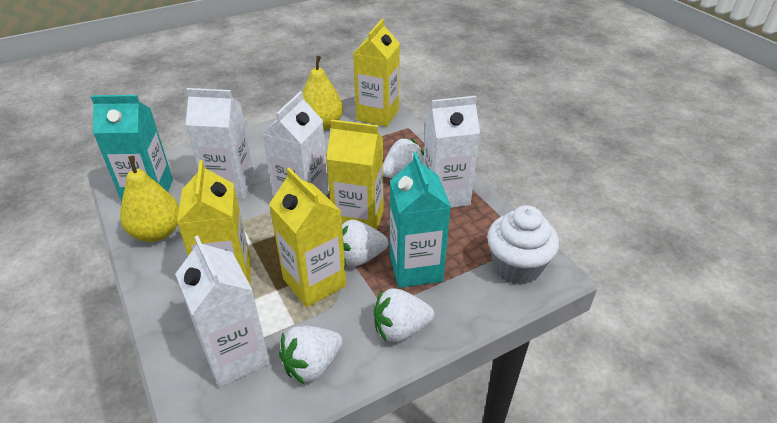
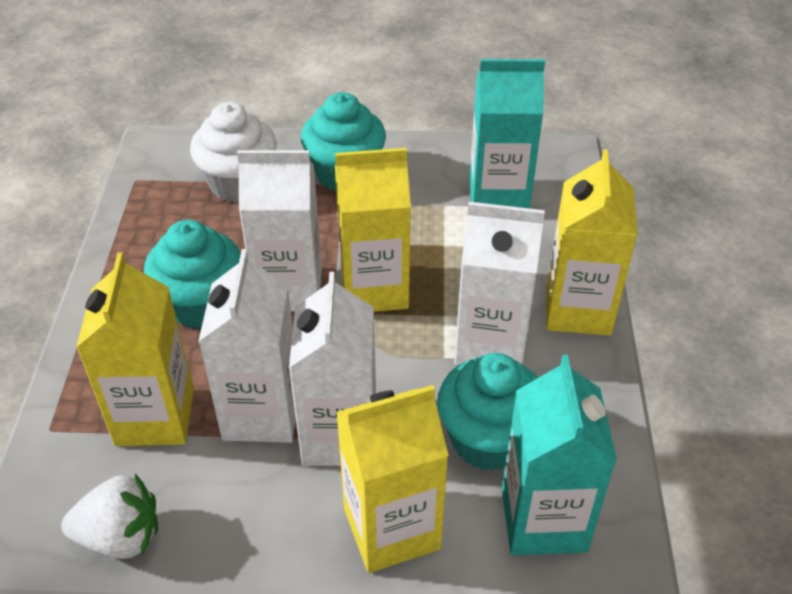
turquoise cupcake: none = 0 -> [144,220,241,329] [301,92,386,191] [437,353,538,471] = 3
white strawberry: [279,326,343,385] [342,220,388,267] [374,288,434,342] [383,138,424,178] = 4 -> [61,474,158,559] = 1
yellow pear: [120,156,179,242] [303,56,343,130] = 2 -> none = 0

